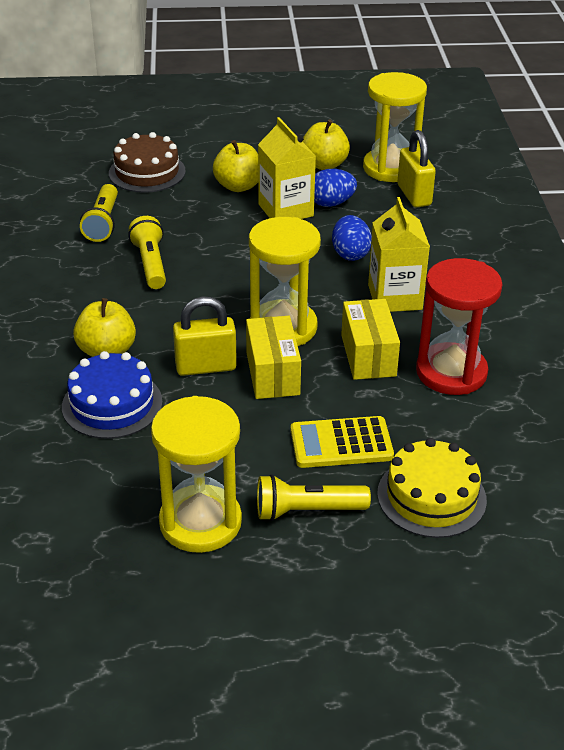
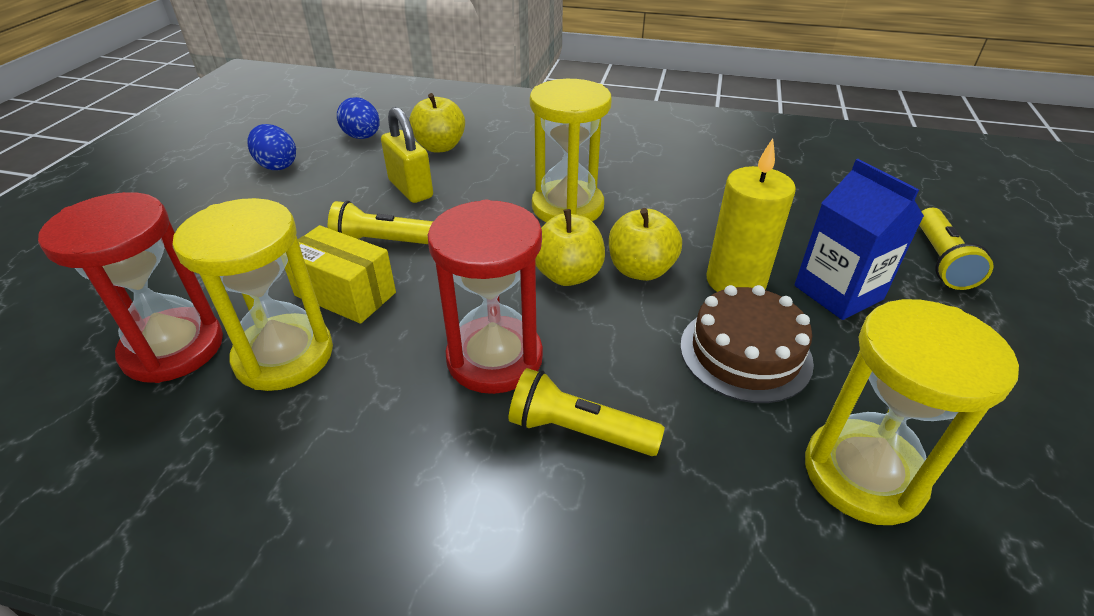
blue cake: [62,351,163,439] = 1 -> none = 0
blue carton: none = 0 -> [794,159,924,320] = 1
red hourglass: [416,258,503,395] = 1 -> [38,192,223,383] [428,200,543,394] = 2
yellow box: [246,316,301,399] [341,299,400,380] = 2 -> [285,225,396,324] = 1
yellow cake: [377,438,487,538] = 1 -> none = 0
yellow calculator: [291,416,394,468] = 1 -> none = 0
yellow candle: none = 0 -> [706,138,796,292] = 1
yellow carton: [258,117,316,219] [368,197,430,312] = 2 -> none = 0
yellow padlock: [173,297,237,376] [398,130,436,208] = 2 -> [381,107,433,203] = 1

